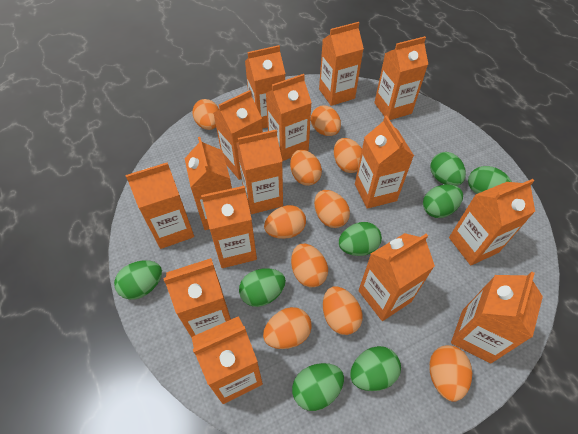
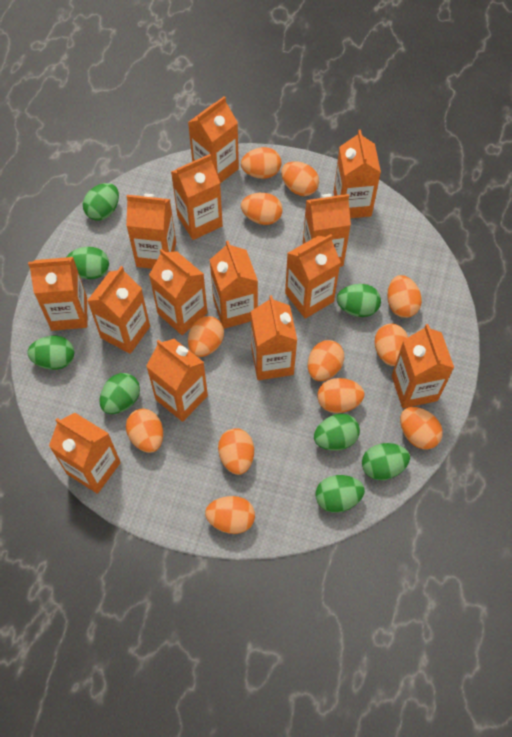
orange carton: [125,162,194,249] [163,258,231,338] [185,137,232,230] [192,316,263,404] [201,186,257,268] [213,90,263,180] [236,130,283,214] [245,45,285,129] [266,74,312,161] [319,22,364,106] [355,115,414,209] [358,233,435,321] [374,36,428,120] [449,179,535,265] [451,272,543,363] = 15 -> [28,257,87,331] [49,413,121,494] [87,266,150,354] [126,194,176,269] [146,339,208,422] [149,249,208,335] [171,154,223,240] [188,96,239,183] [210,241,258,329] [251,295,297,380] [285,234,341,319] [303,194,351,267] [333,130,381,218] [392,324,454,408] = 14
orange egg: [193,99,219,130] [263,307,312,349] [264,205,306,239] [290,150,322,186] [291,244,328,287] [311,105,341,136] [314,190,350,228] [323,286,363,335] [334,138,362,173] [429,345,472,402] = 10 -> [126,409,163,453] [188,316,224,357] [205,496,255,534] [218,428,254,475] [241,147,281,179] [241,193,283,225] [281,161,319,196] [308,340,344,381] [317,378,365,413] [374,324,408,366] [387,275,422,318] [400,407,443,450] = 12

